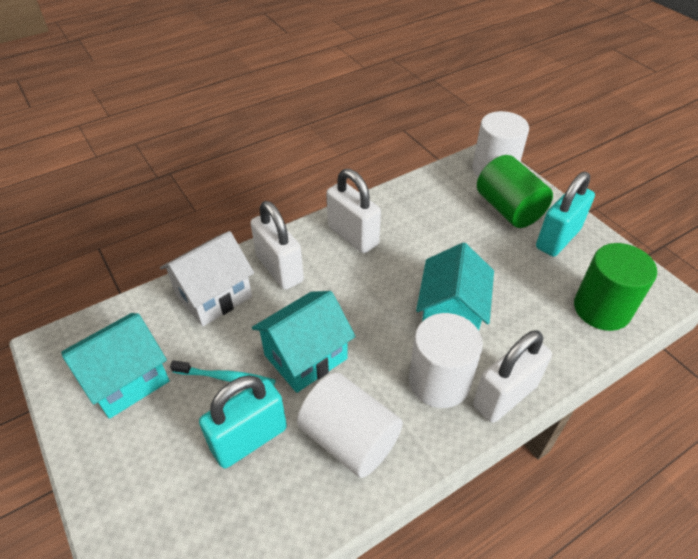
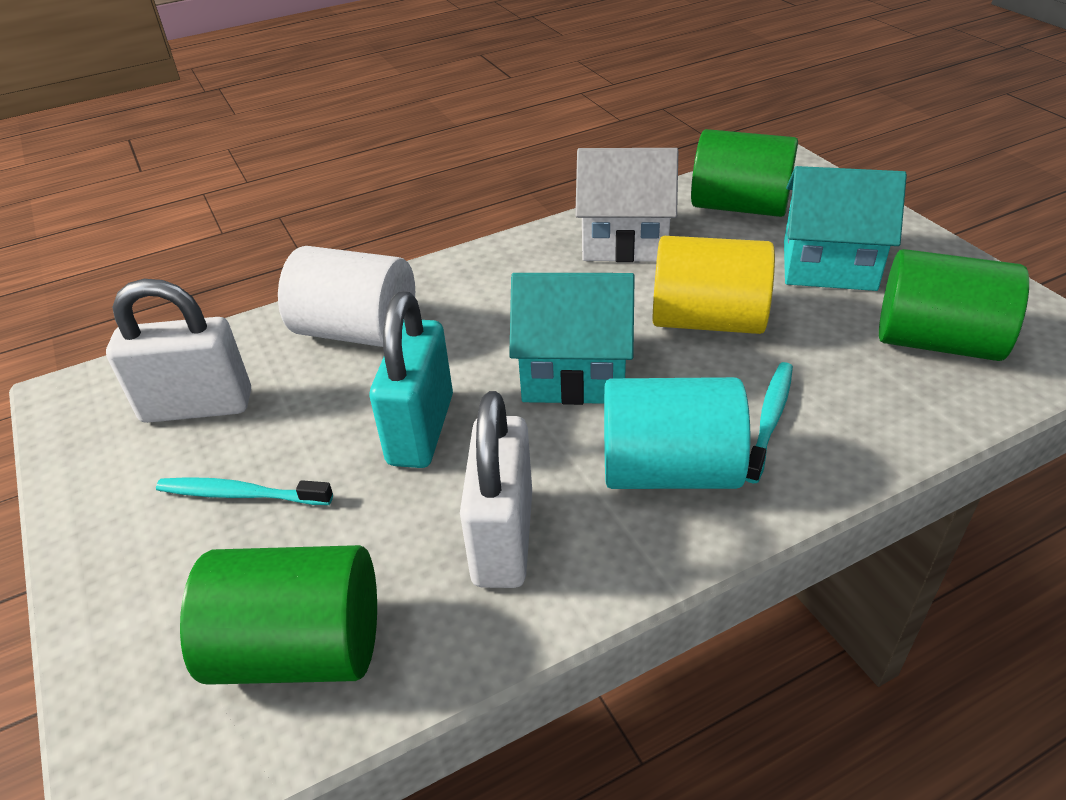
green cylinder: [477,155,553,228] [574,243,657,331] = 2 -> [180,545,377,685] [691,129,798,217] [879,249,1029,361] = 3
turquoise cylinder: none = 0 -> [604,377,750,489] = 1
turquoise house: [61,313,170,419] [252,291,356,393] [416,242,494,330] = 3 -> [509,273,635,405] [784,166,907,291] = 2
turquoise padlock: [199,375,287,468] [536,172,595,257] = 2 -> [370,291,453,468] = 1
turquoise toothbrush: [170,360,276,385] = 1 -> [156,477,333,505] [745,362,793,483] = 2
white cylinder: [297,373,403,478] [409,313,483,408] [472,111,529,177] = 3 -> [278,246,415,347] = 1
white padlock: [250,201,304,290] [326,169,381,253] [473,330,552,423] = 3 -> [106,279,251,423] [460,391,532,588] = 2
yellow cylinder: none = 0 -> [653,236,775,334] = 1

